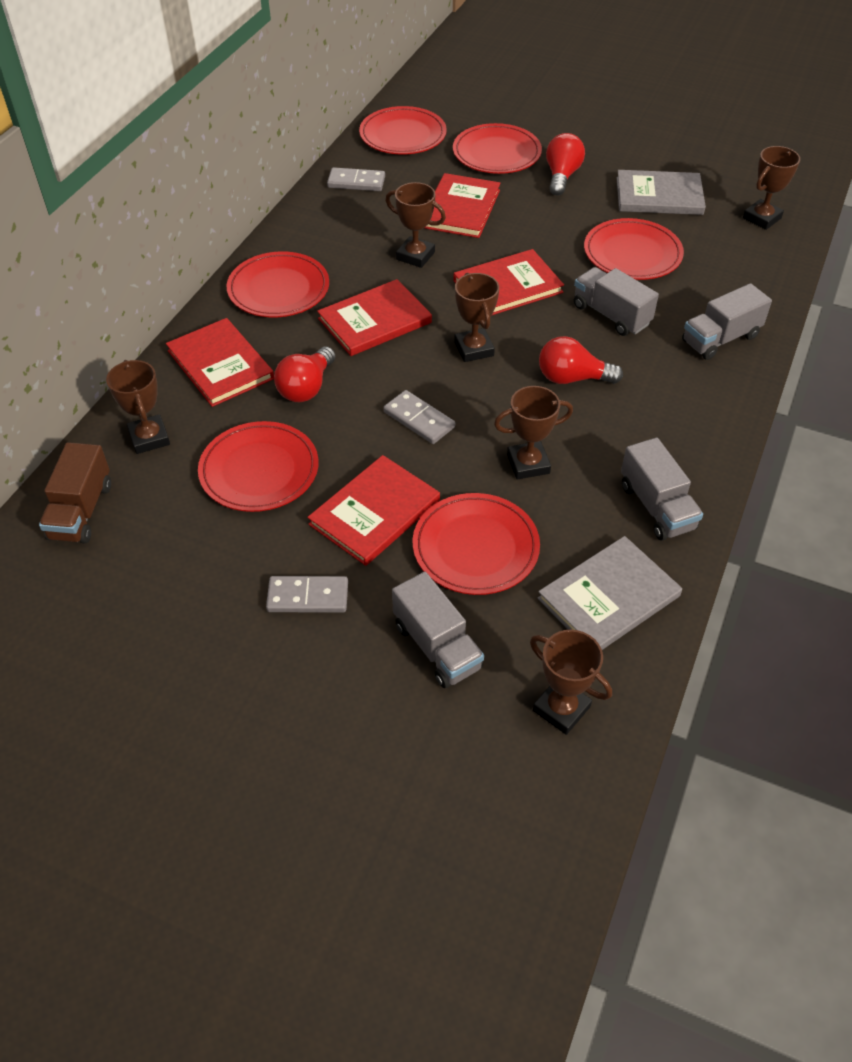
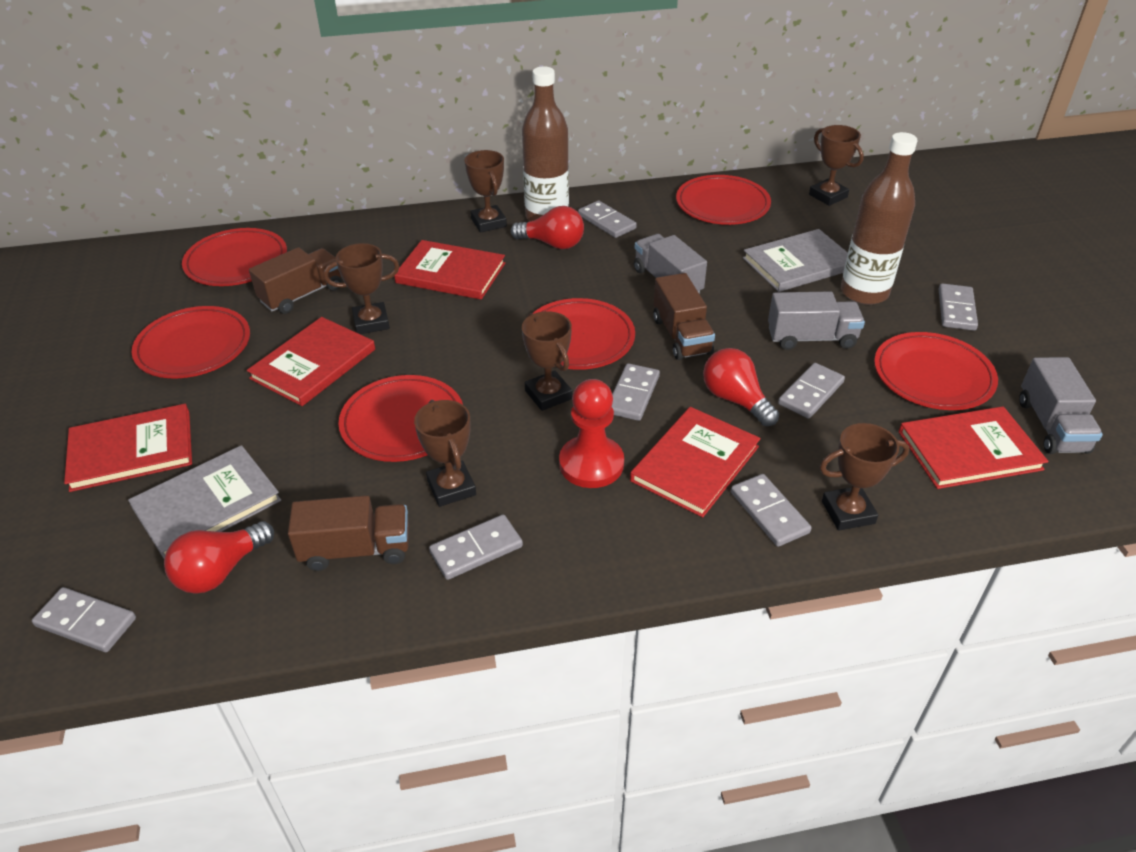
brown bottle: none = 0 -> [522,66,569,221] [841,132,917,305] = 2
brown truck: [39,442,111,544] = 1 -> [249,247,342,314] [288,495,409,571] [653,273,715,360] = 3
grey domino: [266,576,348,613] [327,167,385,191] [383,390,455,444] = 3 -> [32,587,136,652] [429,514,523,580] [578,200,637,238] [612,363,660,421] [731,474,811,547] [778,363,845,419] [939,283,978,331] = 7
grey truck: [392,572,484,688] [574,267,659,336] [621,437,703,541] [682,283,772,360] = 4 -> [634,234,707,294] [768,291,865,350] [1019,357,1103,454] = 3
red pawn: none = 0 -> [559,379,624,488] = 1

